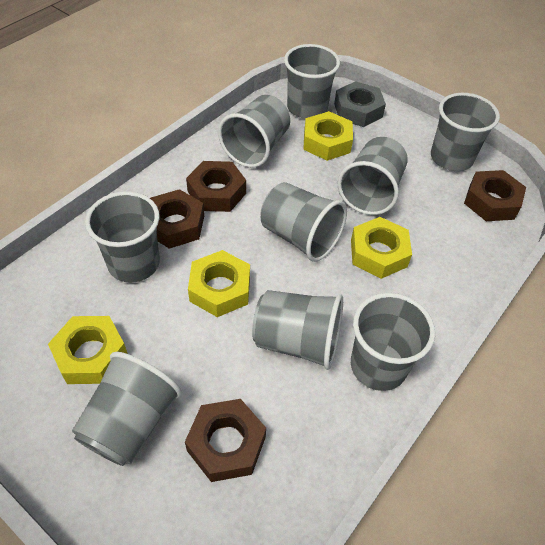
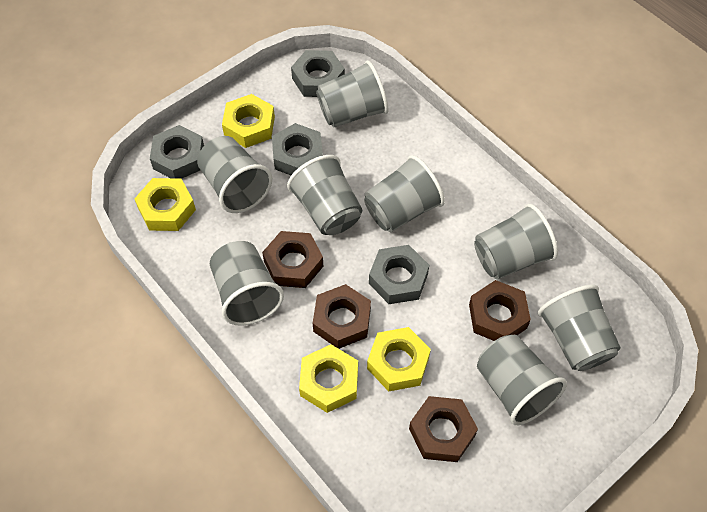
grey cup: [72,352,182,466] [85,191,160,283] [218,95,290,168] [252,290,343,370] [261,182,347,262] [284,44,340,119] [338,137,408,215] [351,293,435,391] [431,93,500,171] = 9 -> [197,136,272,213] [210,241,284,326] [287,155,362,235] [316,60,389,128] [364,155,445,232] [474,204,558,279] [477,335,567,425] [538,284,621,371] = 8
grey nut: [334,81,386,127] = 1 -> [150,125,204,179] [272,123,323,175] [291,50,345,97] [369,245,429,304] = 4

